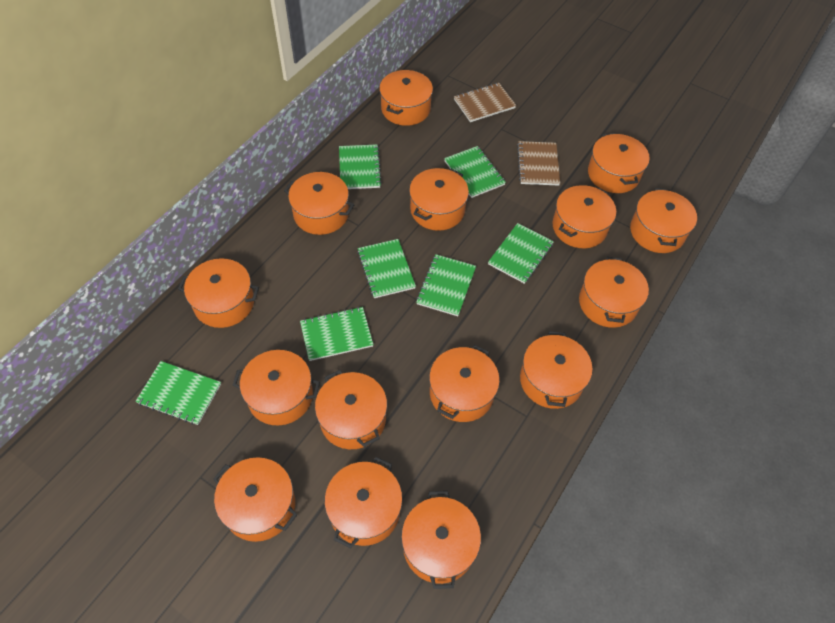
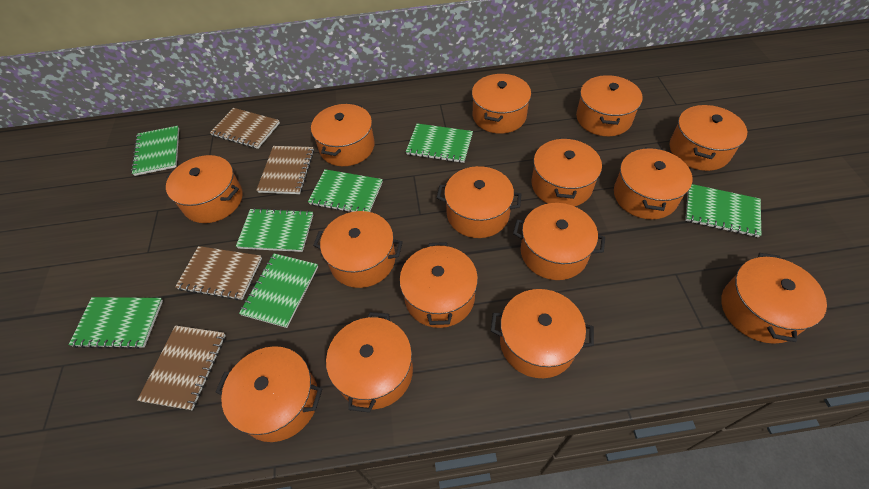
brown notebook: [454,83,516,122] [517,141,560,186] = 2 -> [137,325,226,410] [175,246,262,300] [210,108,280,149] [256,146,314,194] = 4

